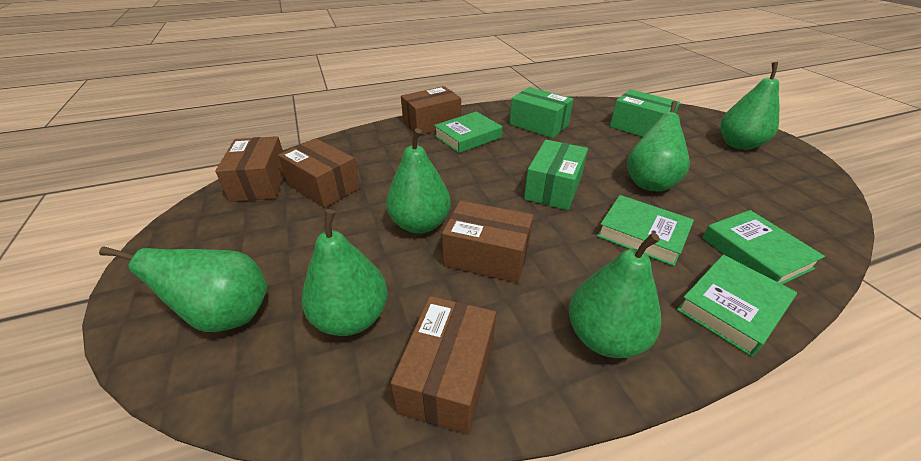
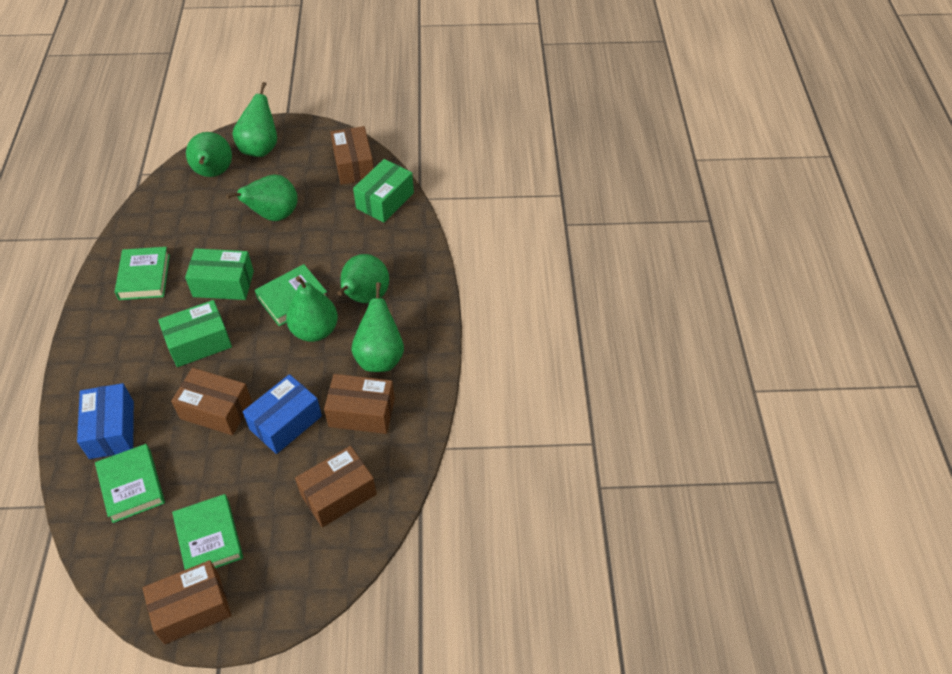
blue box: none = 0 -> [77,383,134,459] [243,374,322,454] = 2

